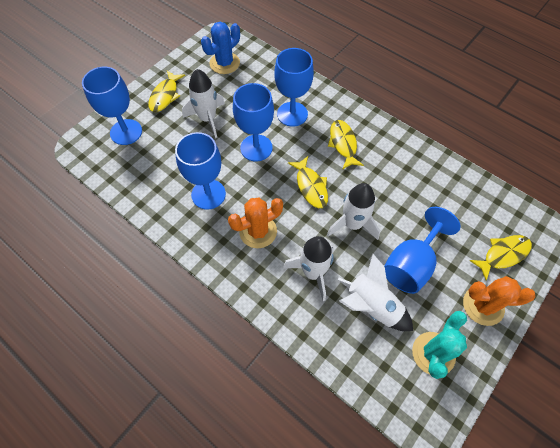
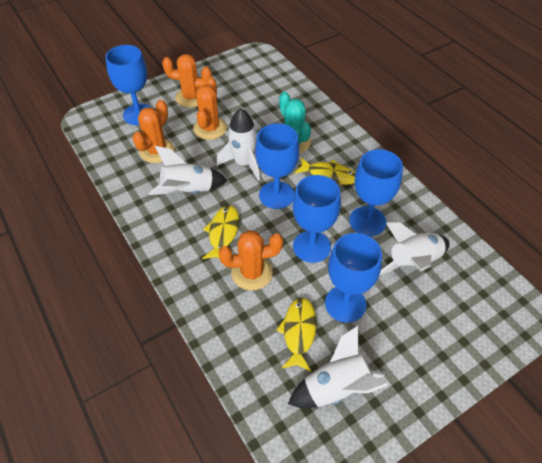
blue cactus: [201,22,240,74] = 1 -> none = 0
orange cactus: [228,198,283,248] [463,276,536,326] = 2 -> [132,100,174,163] [162,54,212,108] [193,77,227,140] [218,230,283,290] = 4
yellow fish: [148,71,185,112] [288,156,328,208] [328,120,364,170] [469,235,532,281] = 4 -> [202,205,239,259] [276,297,316,371] [294,157,355,185] = 3

